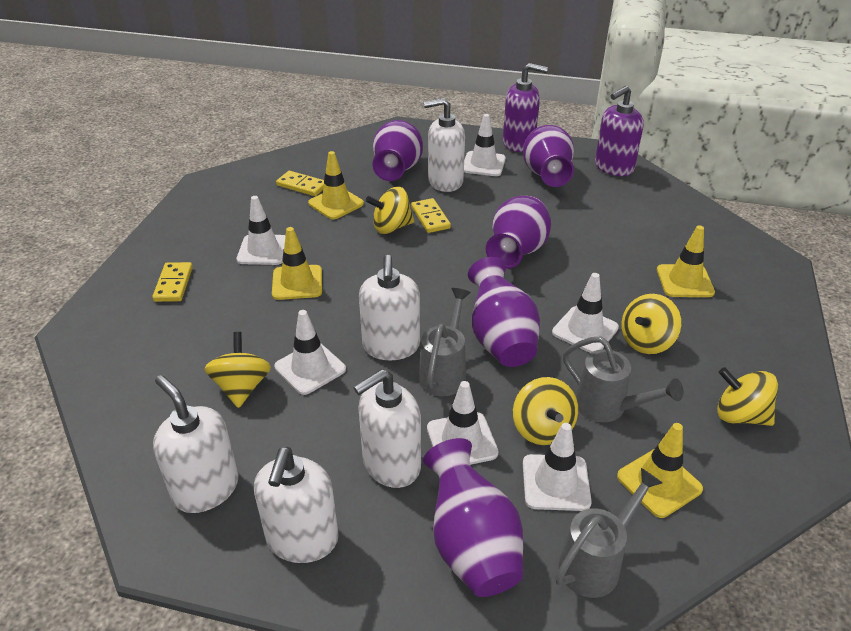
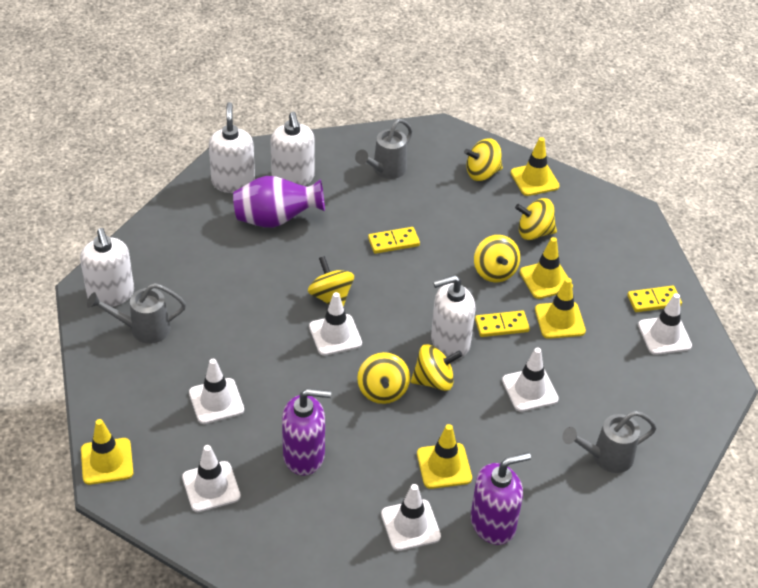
purple vase: [373,120,423,181] [423,438,523,597] [468,257,540,367] [486,196,551,269] [523,125,574,187] = 5 -> [233,176,325,228] = 1
white soap dispenser: [153,375,239,513] [254,447,339,563] [353,369,421,488] [359,255,420,360] [424,98,465,192] = 5 -> [80,228,134,307] [209,102,255,193] [270,112,315,186] [431,275,476,359] = 4
yellow spinning top: [204,332,271,408] [366,187,414,234] [513,377,578,445] [621,294,681,354] [717,367,778,426] = 5 -> [308,256,354,307] [357,352,410,404] [411,344,463,391] [464,138,503,181] [474,235,520,282] [515,198,557,240] = 6
yellow traffic cone: [272,227,322,300] [308,151,364,219] [617,423,703,518] [657,225,715,297] = 4 -> [81,419,133,485] [417,424,472,489] [511,137,560,196] [520,237,573,299] [535,278,586,339] = 5

